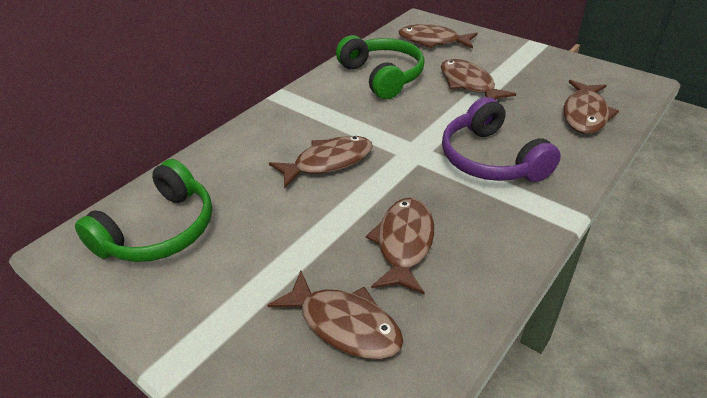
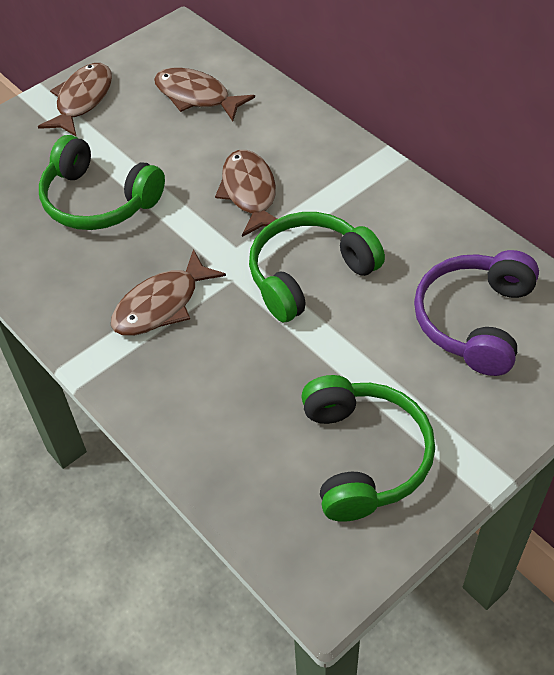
brown fish: [267,271,403,359] [269,136,373,188] [366,198,434,295] [398,24,478,49] [441,59,516,100] [563,80,619,134] = 6 -> [38,63,112,137] [111,249,226,336] [154,68,255,122] [215,150,277,237] = 4
green headphones: [75,159,212,262] [336,35,424,99] = 2 -> [39,135,165,230] [249,212,385,323] [301,375,435,522] = 3

